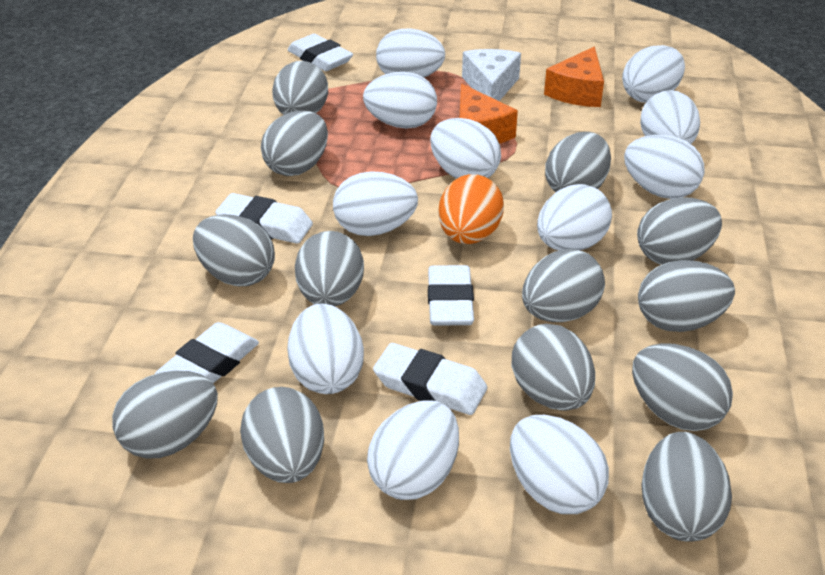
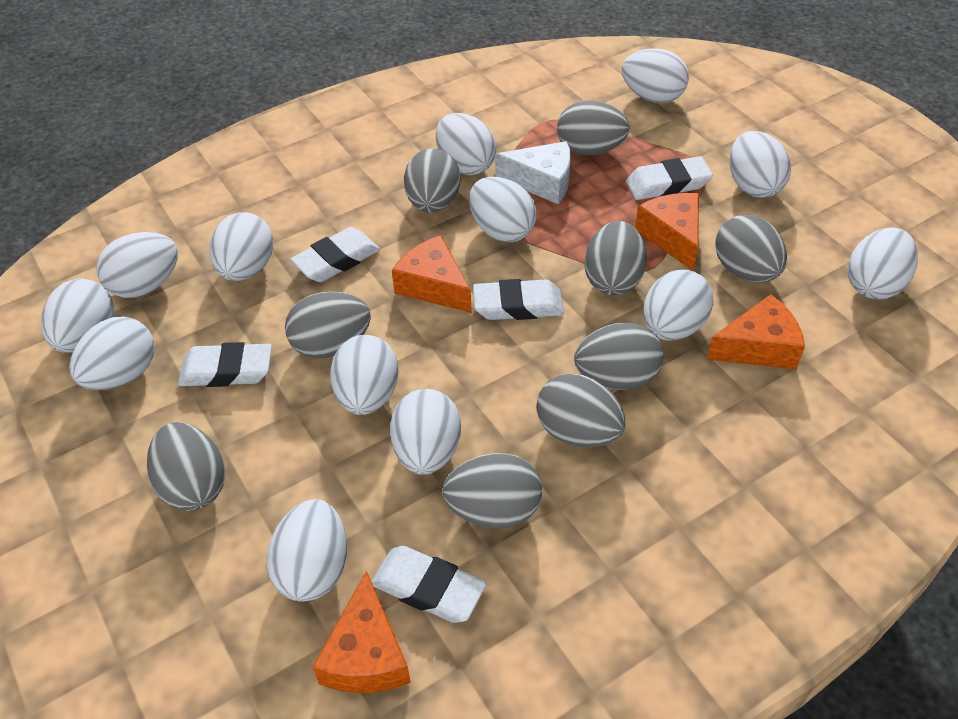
grey egg: [112,370,218,459] [193,214,275,286] [240,387,324,483] [261,111,328,176] [272,61,328,115] [295,231,364,306] [512,324,595,411] [522,249,605,322] [545,132,611,192] [632,343,733,431] [637,197,722,265] [638,260,735,332] [641,432,732,541] = 13 -> [147,422,225,511] [285,291,371,358] [404,148,461,213] [442,453,542,528] [536,373,626,447] [557,100,630,155] [574,323,664,390] [584,221,647,295] [715,214,787,282] = 9
orange cheese: [460,84,518,144] [544,47,604,107] = 2 -> [313,571,411,693] [392,235,472,313] [635,193,699,271] [706,294,805,369] = 4
orange egg: [438,174,504,244] = 1 -> none = 0
white egg: [287,303,364,394] [333,171,418,236] [363,72,437,129] [367,400,459,500] [376,28,445,77] [430,118,501,179] [510,415,609,514] [537,184,612,251] [622,45,685,103] [624,135,705,199] [640,90,700,144] = 11 -> [41,279,114,353] [69,317,155,390] [96,232,178,298] [209,212,274,281] [267,499,347,602] [330,335,399,415] [390,389,461,475] [436,113,496,175] [469,177,537,243] [622,48,689,103] [643,270,713,341] [730,131,791,198] [847,227,918,299] = 13

